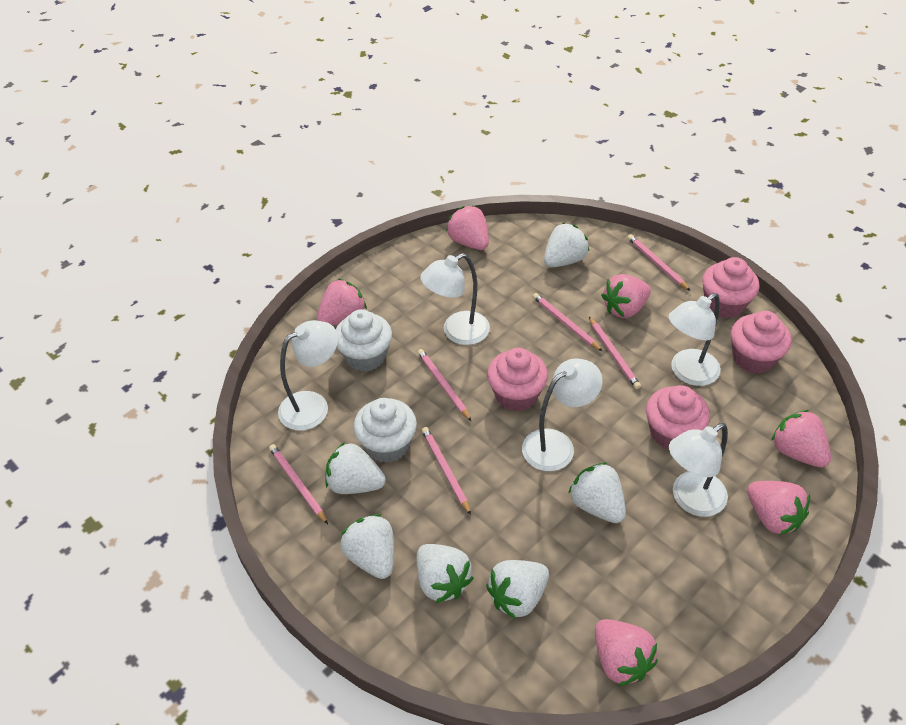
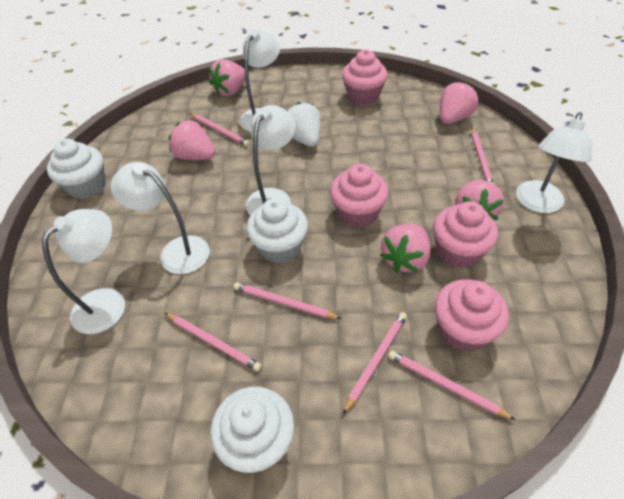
pink strawberry: [317,279,367,325] [446,206,489,250] [595,619,658,686] [601,274,651,318] [747,481,810,535] [771,410,831,467] = 6 -> [169,120,215,160] [209,59,245,96] [380,224,431,273] [440,81,479,124] [455,180,504,220] = 5
white cupcake: [336,309,392,372] [353,398,417,463] = 2 -> [47,138,106,199] [210,387,294,473] [247,198,308,264] = 3
white strawberry: [326,442,386,494] [340,514,394,579] [417,544,473,603] [486,560,549,619] [544,223,589,267] [568,462,626,523] = 6 -> [287,102,321,147] = 1

